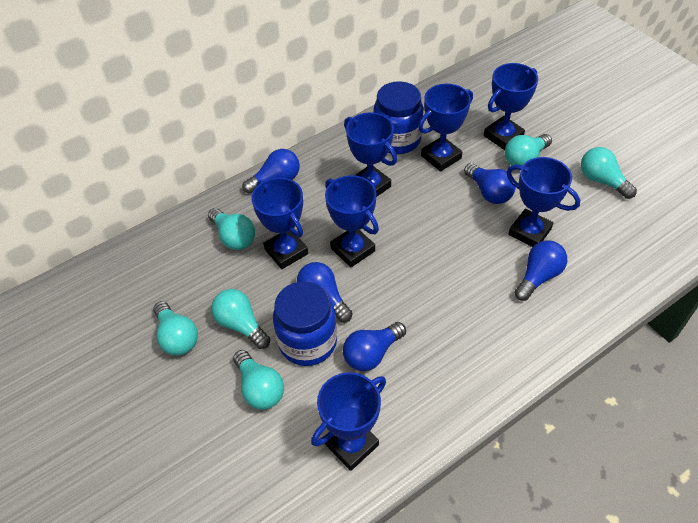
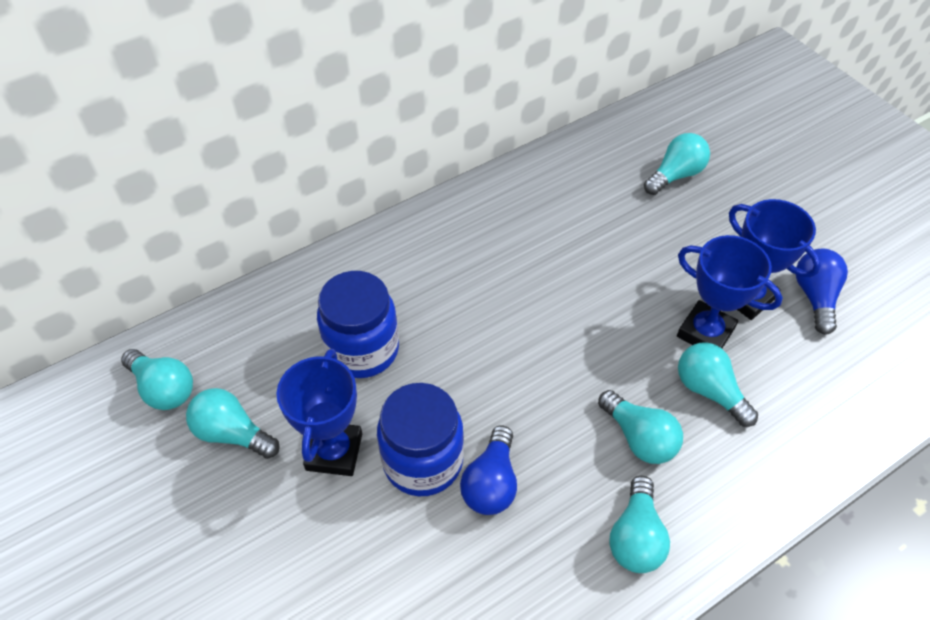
blue light bulb: [242,149,300,194] [297,262,353,322] [343,322,406,371] [464,163,516,204] [514,240,567,301] = 5 -> [460,425,517,515] [796,249,848,335] = 2
blue trophy: [252,177,308,269] [311,372,386,471] [325,175,379,267] [344,112,397,197] [418,84,473,172] [484,63,538,150] [506,157,580,247] = 7 -> [276,349,362,476] [677,235,783,348] [729,199,821,320] = 3

